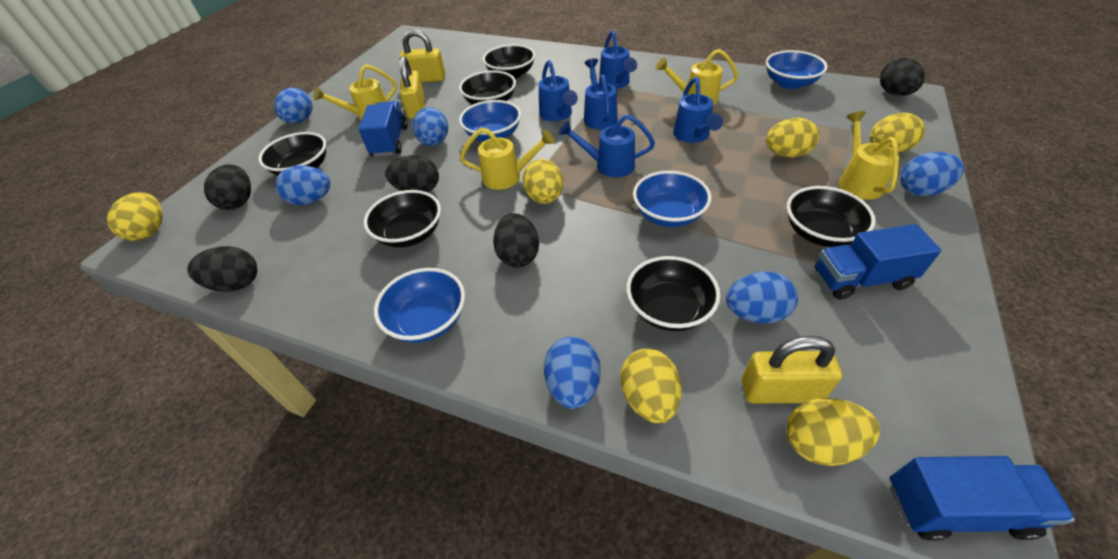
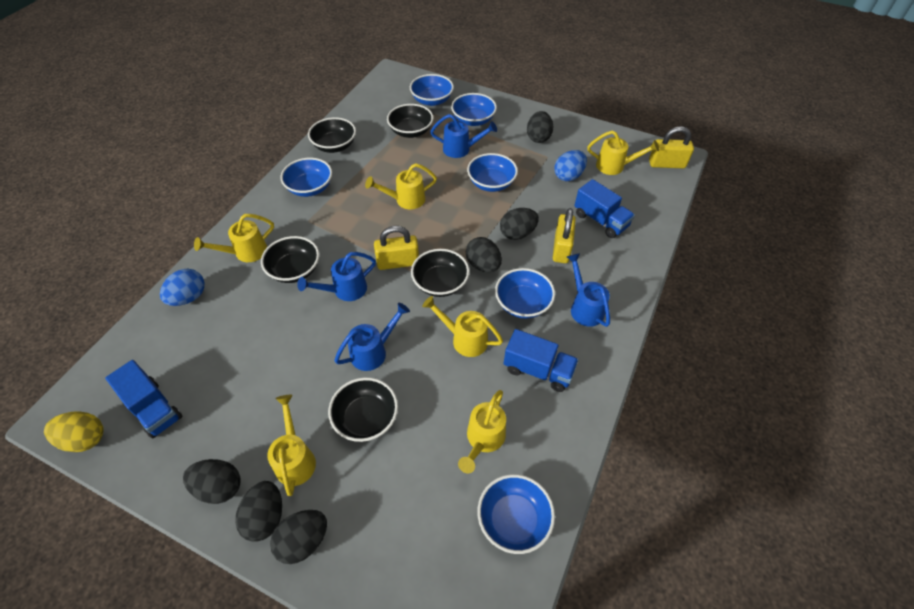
black bowl: [258,132,326,176] [364,190,441,248] [459,70,516,105] [483,44,535,79] [626,256,721,331] [787,186,876,247] = 6 -> [261,236,319,283] [308,117,356,153] [328,377,398,442] [387,104,433,138] [411,249,470,297] = 5
black egg: [187,246,257,292] [204,164,251,210] [385,155,439,192] [493,213,539,268] [880,58,925,96] = 5 -> [183,459,240,504] [235,481,282,542] [270,510,327,564] [466,237,502,272] [500,208,539,240] [527,111,553,143] = 6
blue bowl: [374,268,465,343] [459,100,521,141] [633,171,711,227] [766,50,828,89] = 4 -> [280,158,332,197] [410,74,454,106] [451,93,497,126] [467,153,518,192] [477,474,555,554] [495,268,555,319] = 6
blue egg: [274,88,313,124] [275,165,330,205] [412,107,448,146] [544,337,601,409] [726,271,798,324] [900,152,964,196] = 6 -> [160,269,205,306] [554,150,587,181] = 2
blue watering can: [539,60,578,121] [559,114,655,177] [584,58,618,130] [599,30,637,89] [673,77,723,143] = 5 -> [297,252,376,301] [334,303,410,371] [430,114,497,158] [567,253,610,327] = 4
yellow egg: [107,192,163,241] [522,159,563,204] [620,349,682,423] [766,118,819,158] [786,398,880,466] [870,113,925,152] = 6 -> [44,411,104,452] = 1
yellow watering can: [314,64,397,120] [460,128,555,190] [656,49,739,105] [839,111,900,200] = 4 -> [194,214,274,262] [267,395,316,496] [365,163,437,209] [422,296,503,357] [458,390,506,473] [587,131,659,175] = 6

